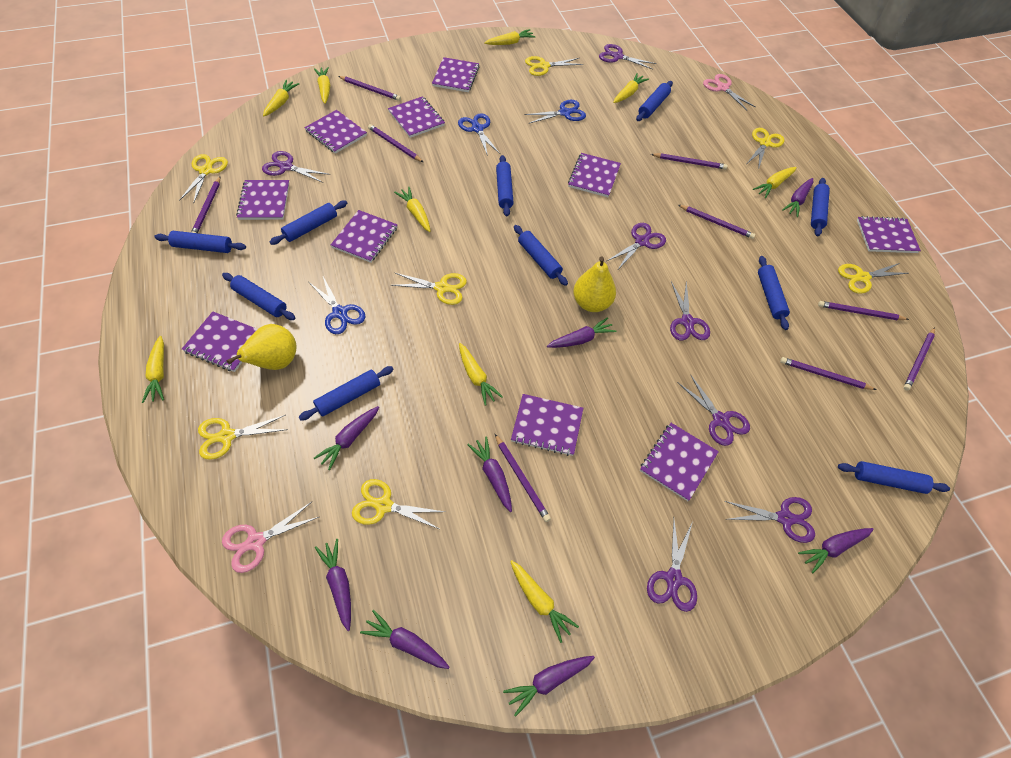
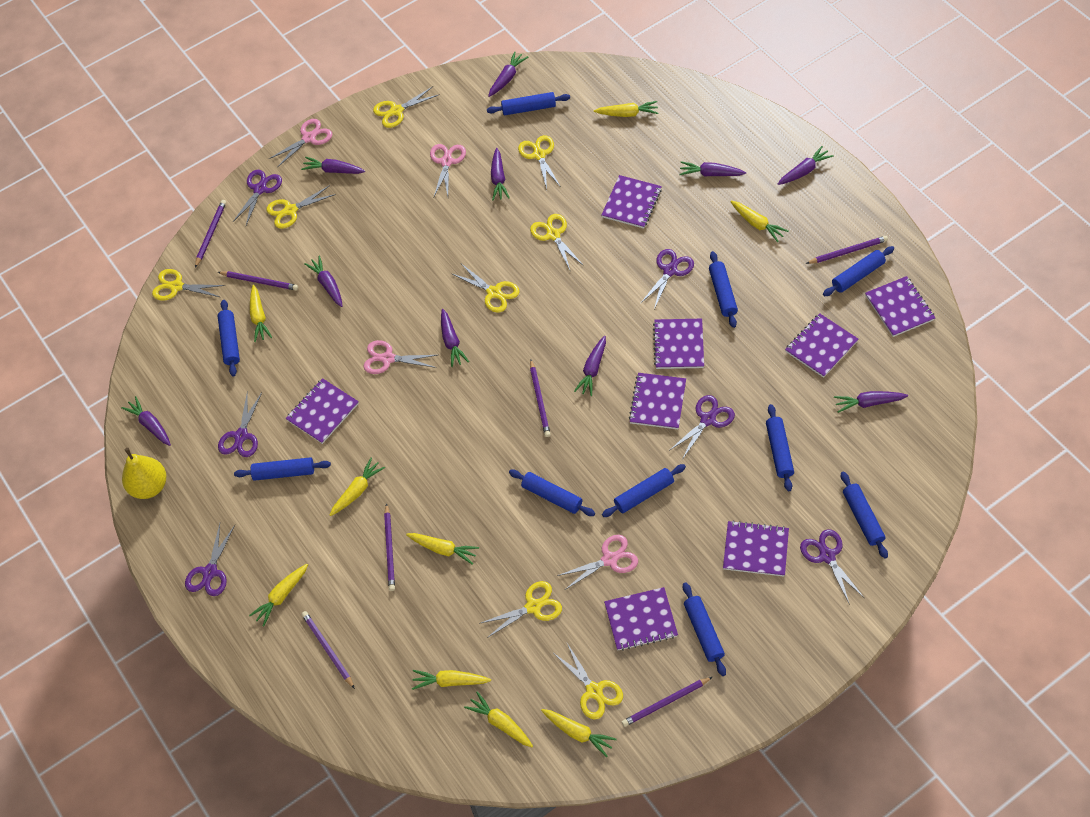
blue scissors: [309,277,366,334] [458,113,500,156] [524,100,586,124] = 3 -> none = 0
pink scissors: [222,502,319,573] [703,74,755,110] = 2 -> [269,119,333,168] [363,340,437,374] [430,144,466,197] [557,535,638,590] = 4
purple carrot: [314,406,379,470] [315,539,351,631] [360,610,449,669] [467,436,512,512] [503,656,595,717] [547,317,617,348] [782,178,813,217] [798,528,874,573] = 8 -> [121,396,171,446] [301,157,365,174] [304,255,343,307] [441,309,469,367] [488,51,528,97] [491,148,510,200] [574,336,606,396] [679,161,746,176] [778,146,834,185] [834,391,908,413] = 10
purple notebook: [182,311,257,372] [236,180,289,220] [304,110,367,154] [331,210,398,263] [388,96,445,138] [432,57,479,92] [511,394,583,456] [568,153,621,197] [640,423,719,501] [857,216,921,253] = 10 -> [286,378,359,444] [601,175,662,228] [604,587,678,651] [629,373,686,429] [653,319,704,369] [723,520,789,576] [785,313,858,378] [865,276,935,337] = 8
purple pencil: [191,176,220,233] [338,76,401,101] [368,124,423,162] [495,434,551,522] [651,153,728,169] [678,205,755,239] [780,357,876,390] [818,301,909,320] [903,327,935,391] = 9 -> [195,200,226,268] [218,271,298,290] [301,611,355,689] [384,503,395,591] [530,359,551,437] [622,677,712,727] [806,236,888,264] = 7
purple scissors: [262,151,330,183] [599,44,656,70] [607,223,666,269] [647,520,697,612] [670,282,710,340] [678,374,750,446] [725,497,815,543] = 7 -> [185,524,235,596] [218,391,262,457] [233,170,282,225] [640,249,694,309] [670,395,735,458] [800,529,864,605] = 6
yellow pear: [227,324,296,370] [573,256,616,312] = 2 -> [122,448,166,499] = 1
yellow scissors: [179,154,228,203] [198,415,288,460] [352,479,445,529] [391,273,467,305] [525,56,583,76] [747,128,784,170] [838,263,909,294] = 7 -> [152,269,225,301] [266,185,336,229] [373,86,440,128] [452,264,520,313] [479,581,562,638] [518,135,561,189] [530,214,584,270] [555,643,623,720] = 8

